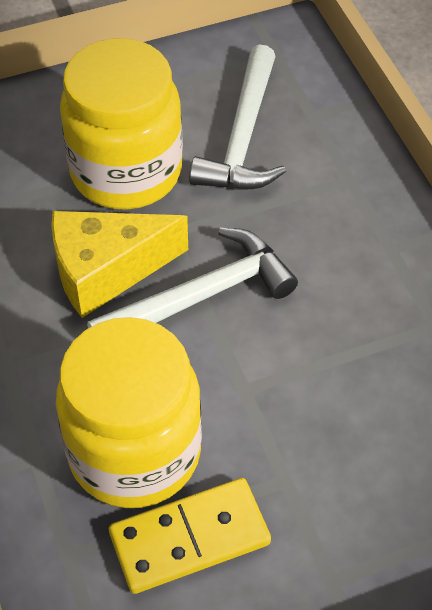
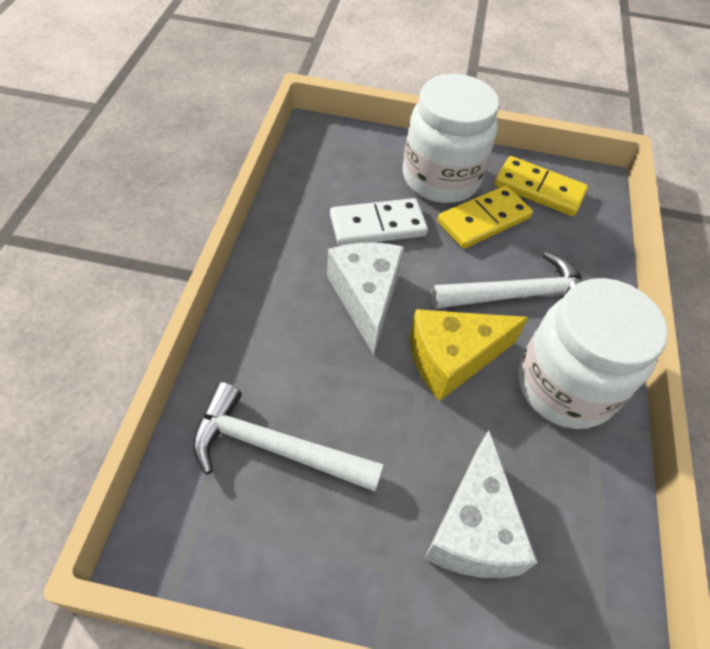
white cheese: none = 0 -> [327,242,404,355] [424,430,538,578] = 2
white domino: none = 0 -> [330,198,428,246] = 1
white jar: none = 0 -> [403,74,500,203] [518,278,668,429] = 2
yellow domino: [109,478,271,594] = 1 -> [437,185,533,249] [494,156,588,216] = 2
yellow jar: [56,317,202,508] [60,38,183,210] = 2 -> none = 0

